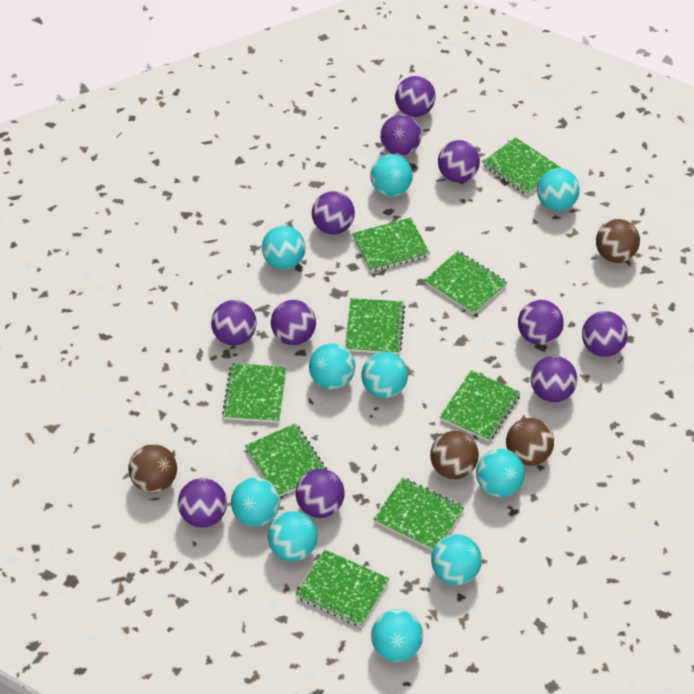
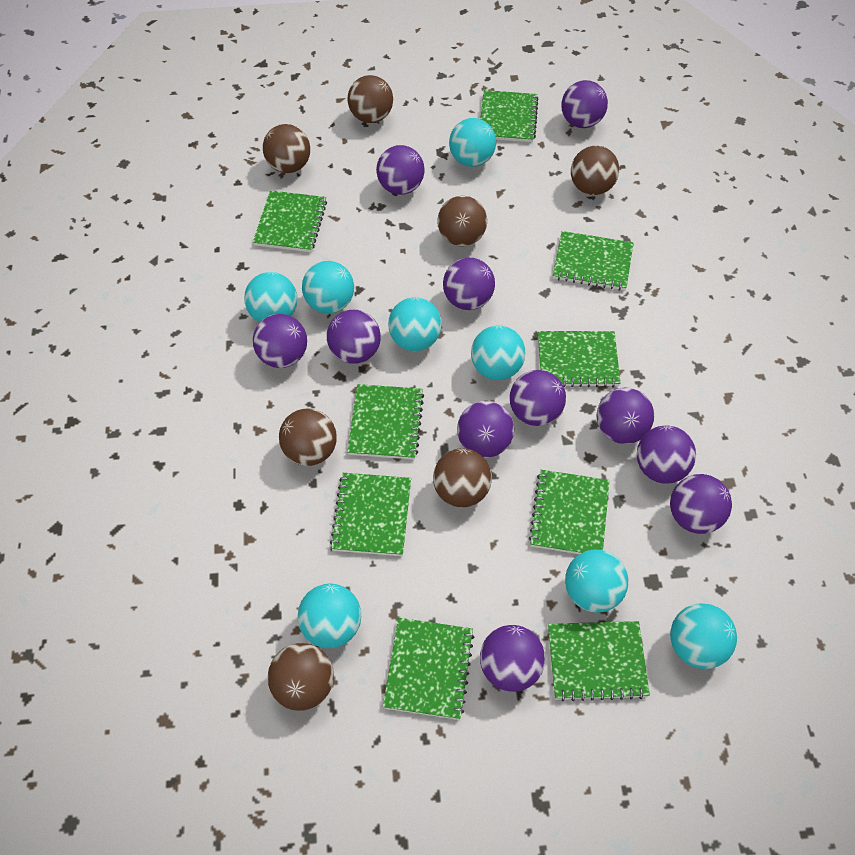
brown ball: [128,444,177,493] [430,431,479,479] [506,418,554,466] [596,219,640,263] = 4 -> [263,124,310,173] [267,643,334,711] [279,408,337,466] [348,75,393,123] [433,448,492,507] [437,196,487,247] [571,146,619,195] = 7
turquoise ball: [231,477,280,527] [262,226,305,270] [268,511,318,561] [309,343,355,389] [361,352,408,398] [370,154,413,197] [371,609,423,662] [431,534,482,585] [476,449,525,497] [537,168,580,211] = 10 -> [244,272,297,322] [297,584,361,648] [302,261,354,313] [388,297,442,351] [449,118,496,167] [471,325,525,380] [565,550,628,613] [670,603,737,669] = 8

